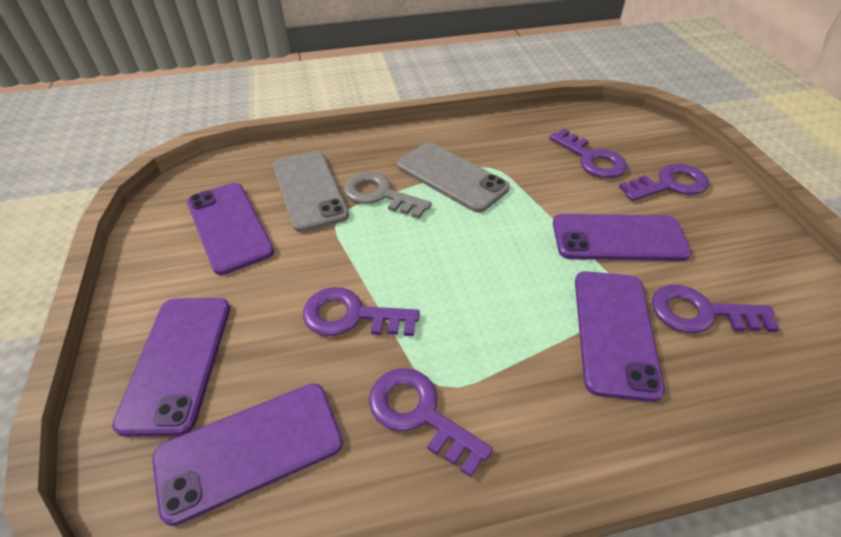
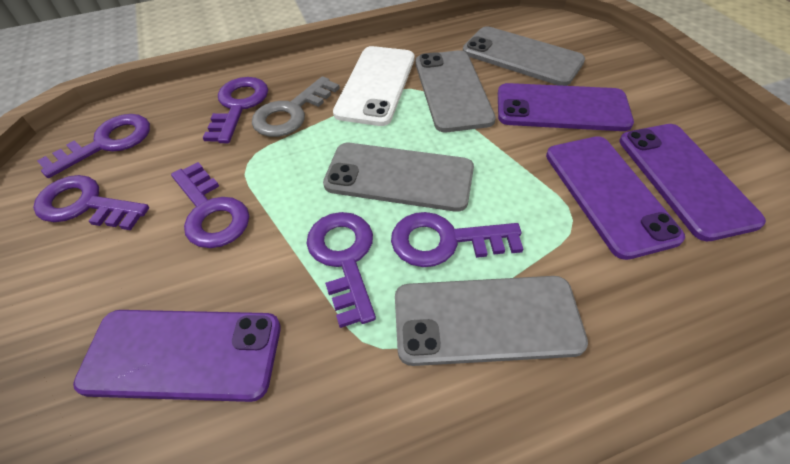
grey phone: [273,151,349,232] [397,142,510,212] = 2 -> [323,143,474,212] [395,276,588,366] [416,50,496,132] [463,26,585,86] = 4
purple key: [303,287,420,336] [369,368,493,477] [549,129,627,178] [619,164,709,201] [652,285,779,333] = 5 -> [33,175,149,230] [37,114,150,178] [171,162,249,248] [203,77,268,143] [306,212,376,328] [391,212,523,267] = 6
purple phone: [112,298,230,437] [152,384,343,526] [187,183,274,275] [553,214,692,261] [575,271,665,402] = 5 -> [73,310,281,402] [498,83,634,131] [546,136,685,260] [619,124,766,241] = 4
white phone: none = 0 -> [333,46,414,126] = 1

